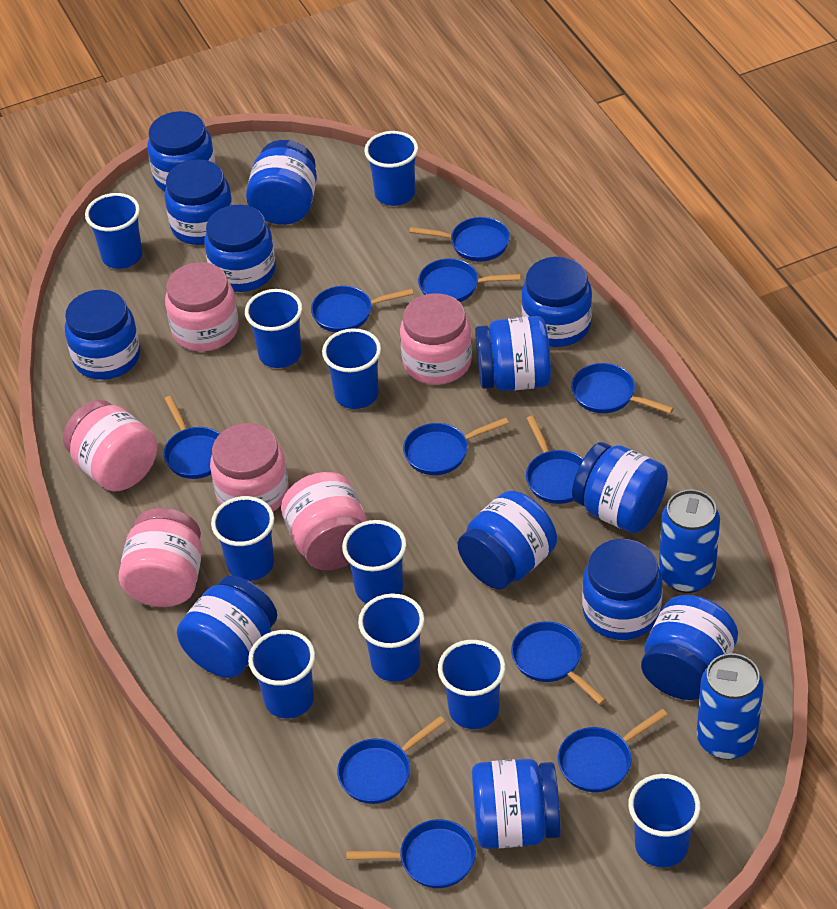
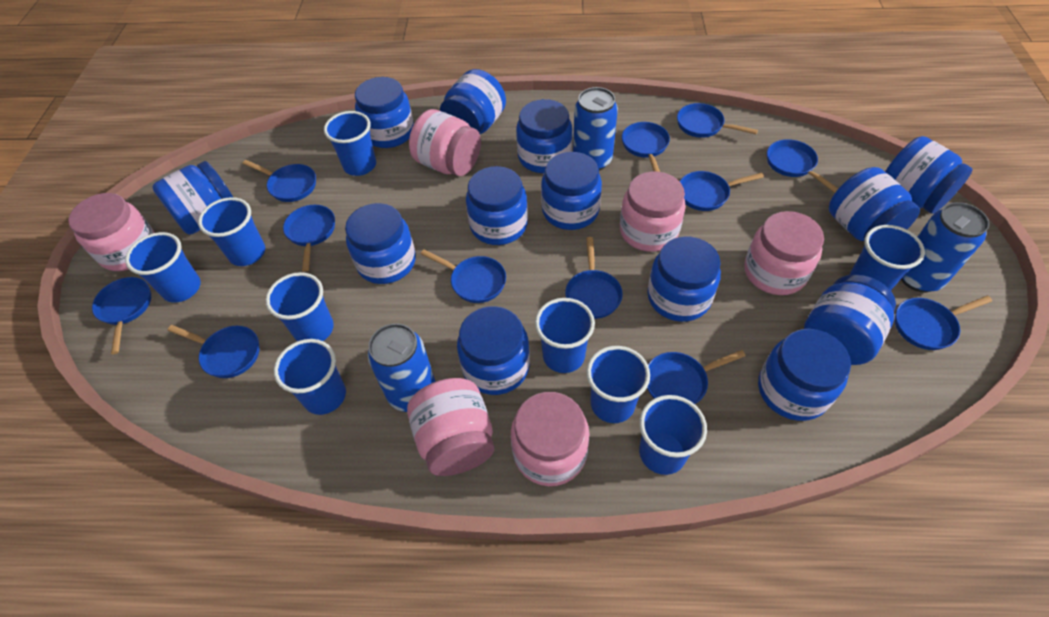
blue can: [659,490,720,593] [697,653,763,760] = 2 -> [368,323,435,412] [573,87,618,171] [901,202,990,292] = 3
blue cup: [85,193,143,269] [211,496,274,581] [245,289,302,368] [248,630,315,718] [322,328,381,409] [342,520,407,604] [358,593,425,682] [364,131,418,206] [438,640,505,729] [628,774,701,868] = 10 -> [125,232,201,302] [198,197,265,266] [266,272,334,341] [274,339,346,415] [324,111,376,176] [535,298,595,373] [586,346,650,423] [639,395,707,475] [849,225,925,290] = 9
blue pan: [164,396,220,479] [311,286,413,332] [337,716,445,804] [347,819,476,888] [403,417,509,475] [409,217,510,262] [418,258,521,302] [511,621,606,705] [526,416,583,504] [558,709,668,792] [571,363,674,414] = 11 -> [92,277,151,354] [168,325,259,378] [243,160,316,202] [283,205,335,272] [421,249,506,303] [565,237,623,319] [622,122,670,172] [647,350,746,404] [677,103,758,138] [680,171,764,211] [767,139,838,193] [895,296,992,350] = 12

